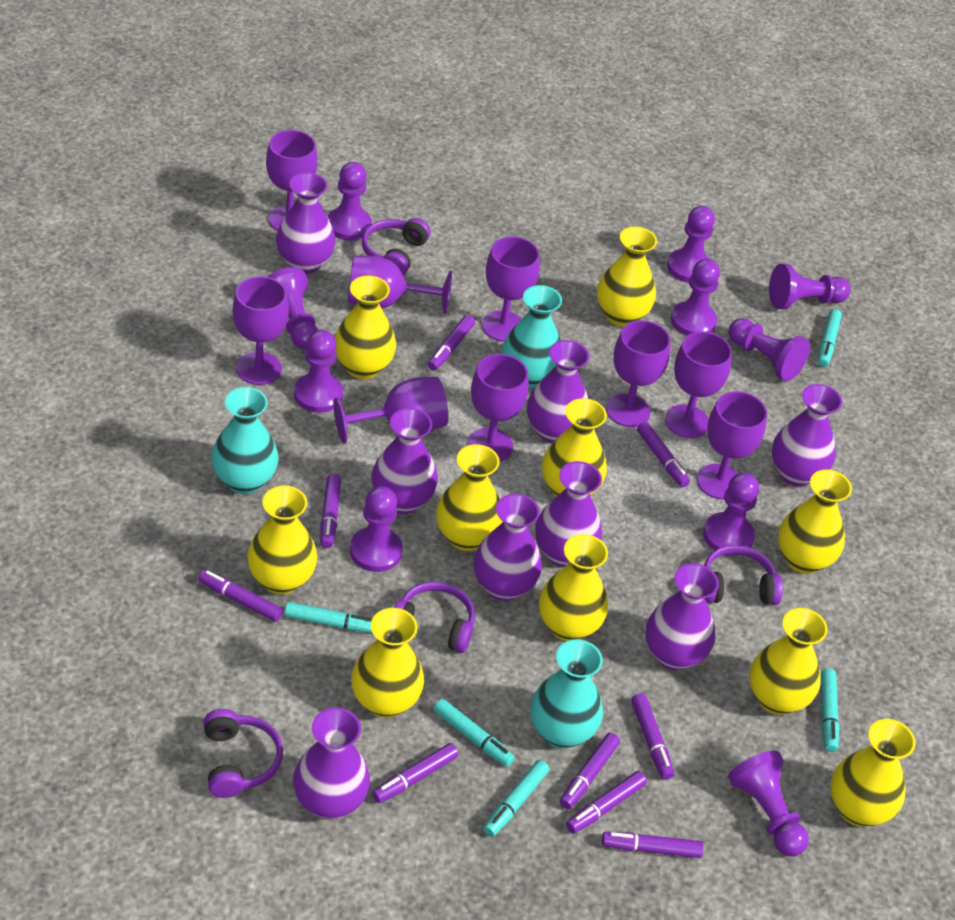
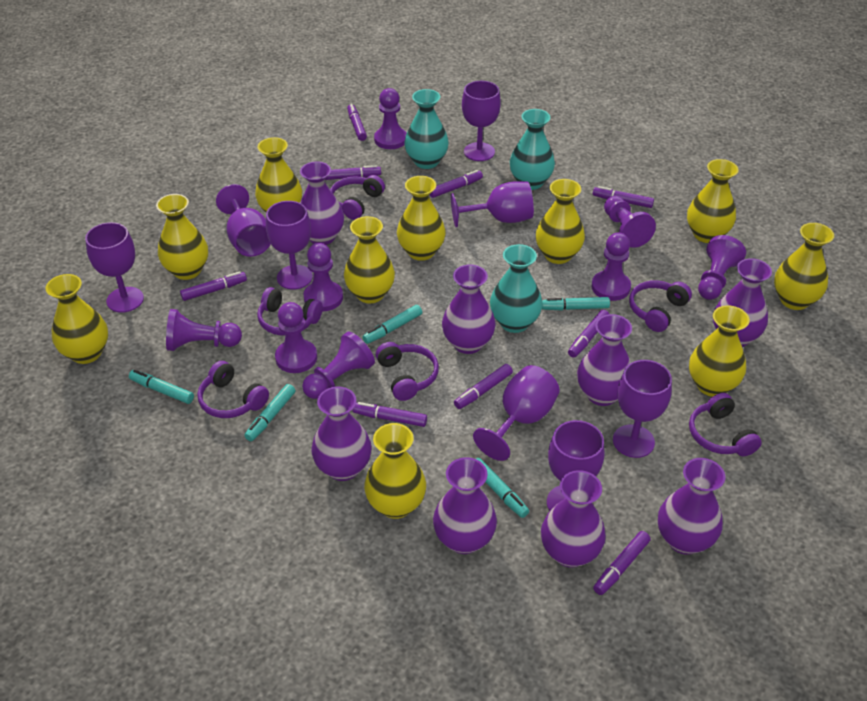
purple goblet: [232,276,289,385] [266,130,318,231] [333,377,448,444] [347,256,452,314] [467,354,529,462] [482,237,540,342] [606,320,670,427] [665,332,732,438] [697,391,767,499] = 9 -> [85,222,144,313] [216,184,271,257] [266,201,313,290] [451,181,534,227] [462,81,501,161] [473,365,560,461] [547,420,604,511] [613,360,672,458] = 8
purple headphones: [204,709,283,798] [362,218,430,275] [394,582,475,653] [704,545,783,605] = 4 -> [198,361,269,418] [257,287,323,335] [330,175,385,220] [376,342,439,401] [629,280,692,332] [689,393,762,456] = 6
purple pawn: [268,267,318,349] [294,330,343,413] [328,162,372,241] [350,486,403,572] [667,206,715,283] [671,259,720,336] [703,473,759,556] [728,318,810,381] [728,750,809,856] [769,264,850,309] = 10 -> [166,309,242,351] [275,302,317,373] [302,332,375,399] [304,243,343,311] [374,88,407,149] [591,233,631,301] [604,196,656,248] [698,235,746,300] = 8

